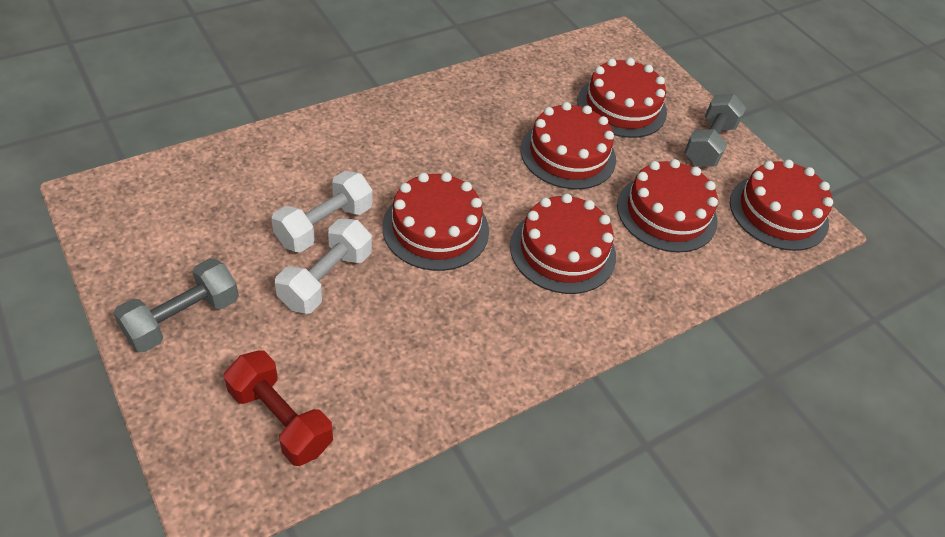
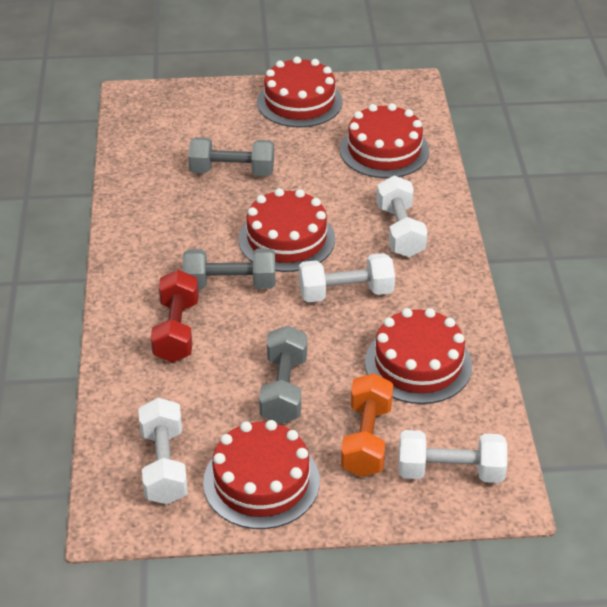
grey dumbbell: [113,258,239,352] [684,94,746,167] = 2 -> [183,248,275,290] [188,137,274,176] [259,326,307,424] = 3
orange dumbbell: none = 0 -> [341,373,393,477] = 1
red cake: [382,172,489,271] [510,193,616,294] [520,102,616,189] [578,58,667,138] [617,159,718,253] [730,160,833,251] = 6 -> [203,420,320,529] [239,188,335,272] [257,57,343,128] [340,103,429,178] [365,308,472,404] = 5
white dumbbell: [271,171,373,252] [275,219,372,314] = 2 -> [138,398,188,504] [299,253,395,302] [376,175,428,257] [398,430,507,483] = 4

